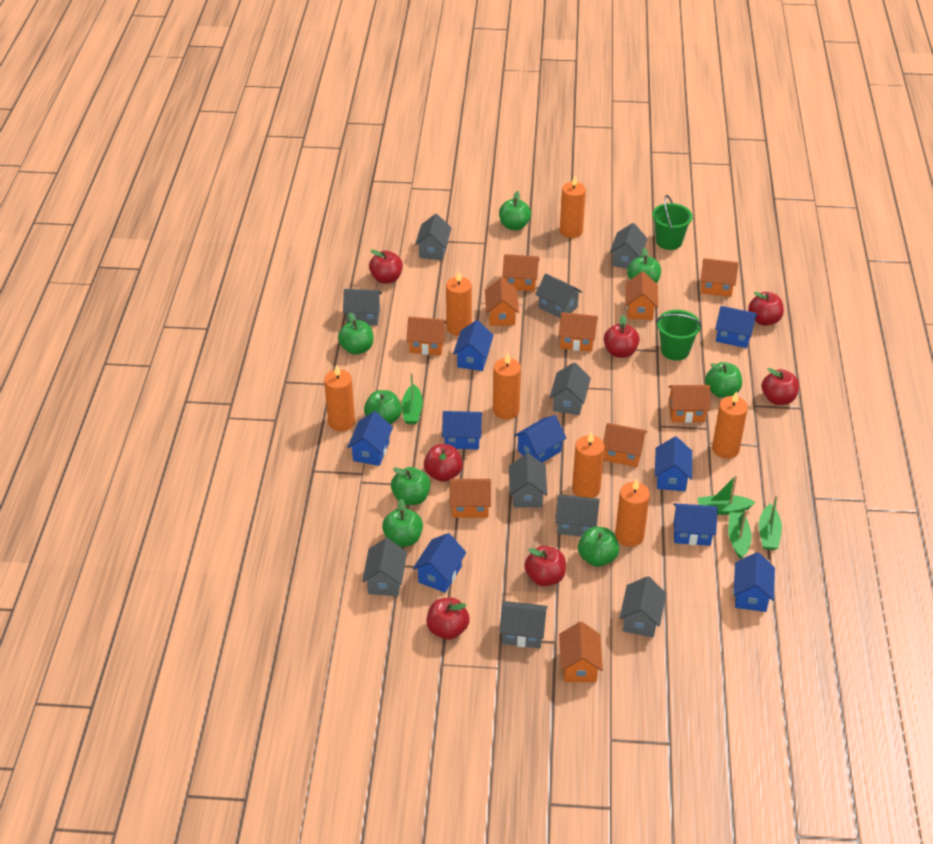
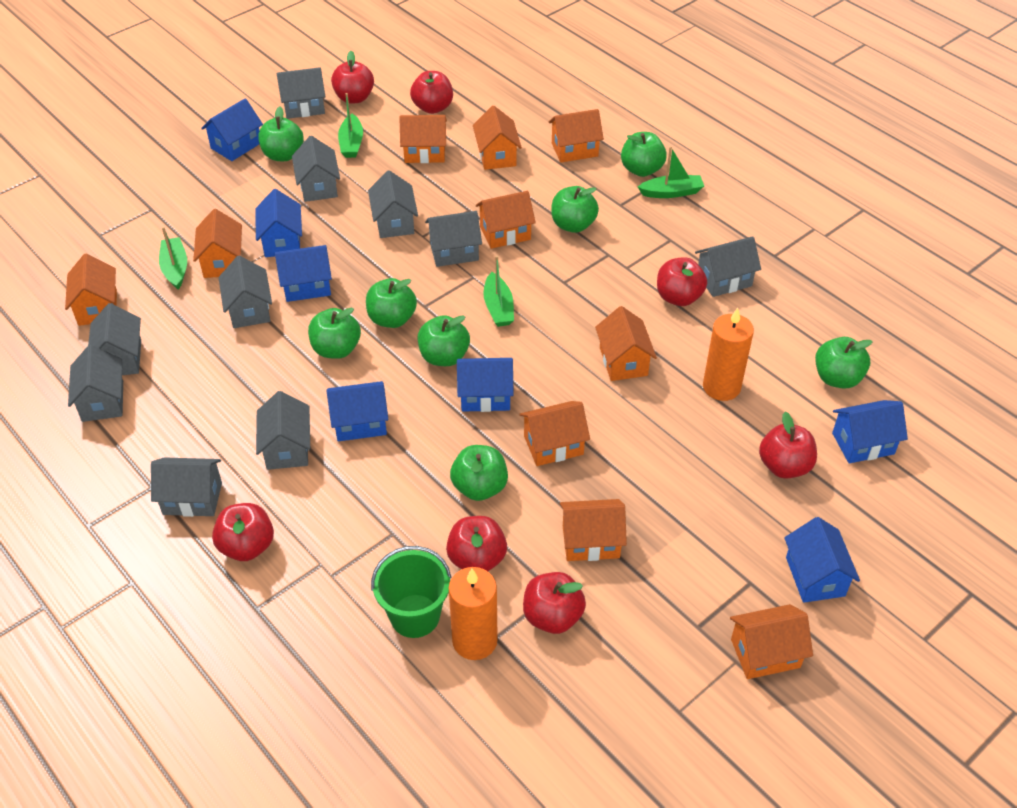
blue house: [347,411,393,466] [413,533,467,593] [442,411,482,450] [453,320,494,371] [514,415,567,463] [655,437,692,491] [673,503,718,546] [715,306,757,348] [733,552,775,612] = 9 -> [201,99,263,161] [255,189,302,257] [275,245,332,302] [326,381,389,441] [457,358,514,412] [784,517,860,603] [832,400,908,463] = 7
green bucket: [652,195,693,250] [656,310,702,361] = 2 -> [371,546,451,638] = 1
orange candle: [324,365,355,431] [446,271,472,336] [493,353,521,420] [560,176,586,238] [572,431,605,498] [615,479,650,547] [712,391,748,459] = 7 -> [449,567,498,660] [703,308,754,401] = 2

